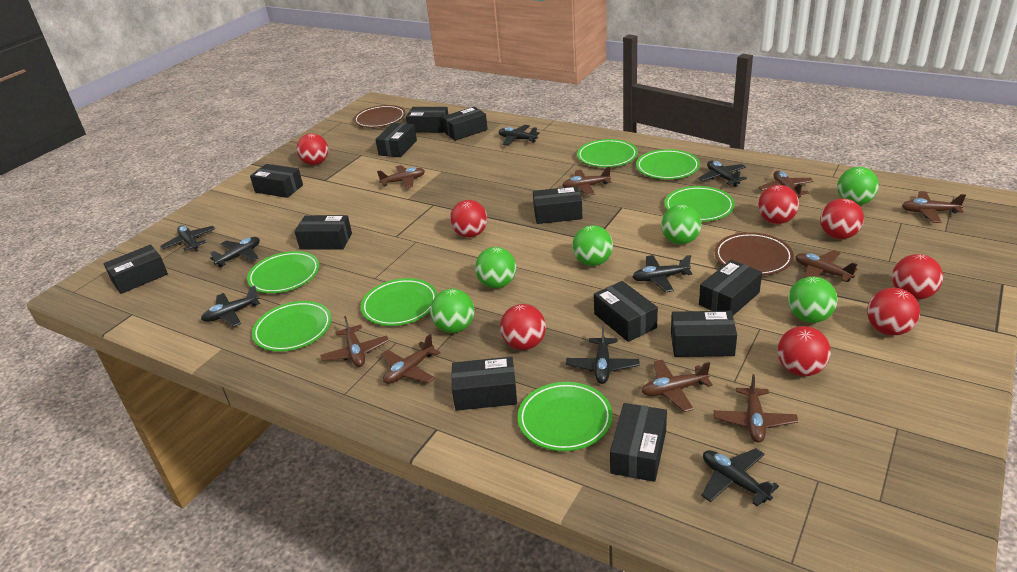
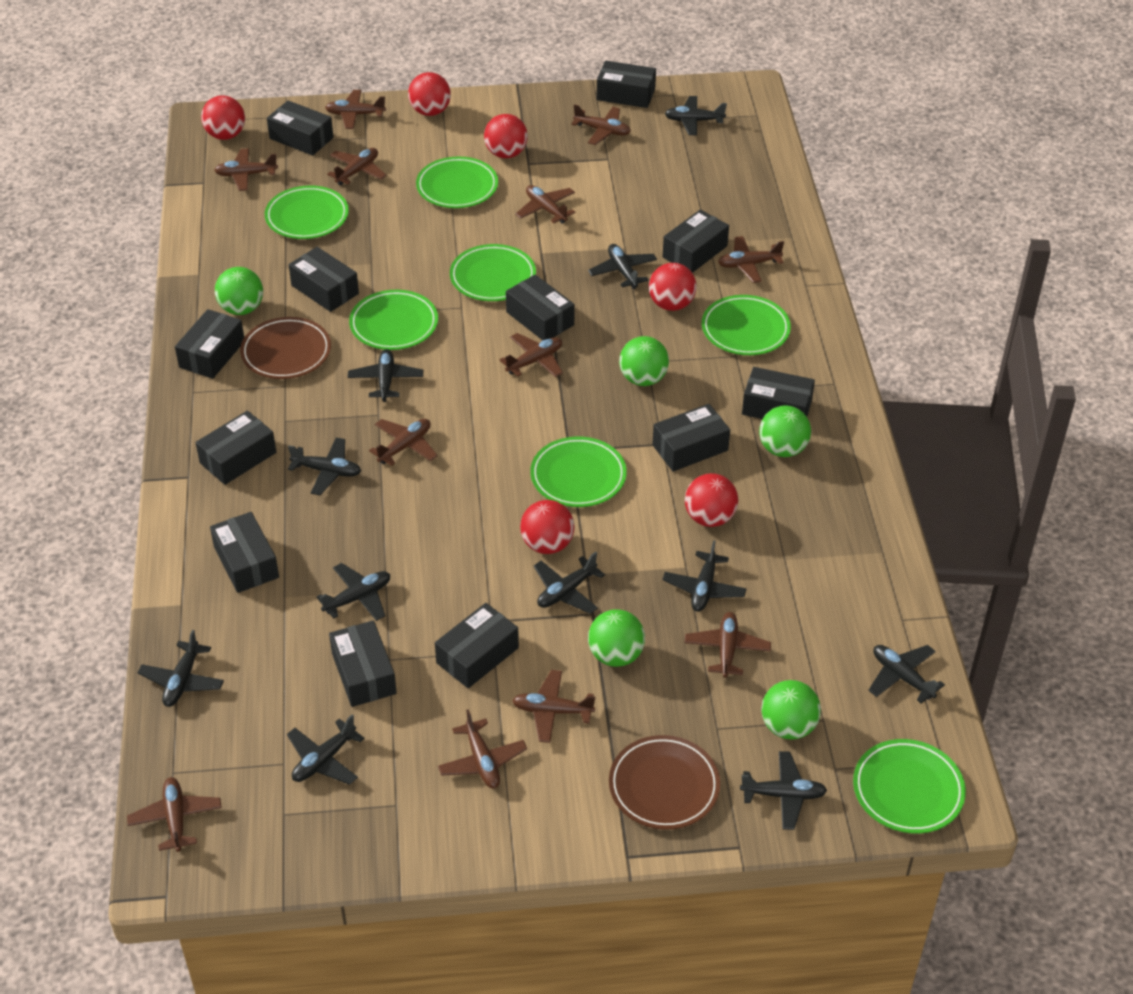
black plane: [160,225,215,252] [201,285,260,327] [210,237,260,267] [498,125,540,146] [566,325,639,384] [632,255,692,292] [698,161,747,187] [702,448,779,507] = 8 -> [137,630,224,707] [287,714,365,785] [288,438,361,495] [316,563,390,621] [348,349,423,402] [534,552,605,614] [588,244,657,289] [662,540,747,612] [665,96,727,135] [740,751,827,830] [868,645,945,703] = 11
brown plane: [320,316,389,367] [377,165,425,189] [381,334,440,384] [562,167,611,196] [642,360,713,412] [714,374,798,443] [759,171,814,200] [795,250,858,282] [902,192,966,223] = 9 -> [127,777,222,852] [214,149,278,191] [325,90,386,129] [327,148,387,185] [369,419,438,466] [438,709,527,789] [500,333,563,377] [512,670,595,743] [515,185,576,224] [571,104,631,145] [684,612,771,678] [718,236,784,283] = 12
green ball: [430,289,474,333] [475,247,516,288] [572,225,613,266] [661,205,702,244] [788,276,838,323] [837,167,879,205] = 6 -> [215,267,263,315] [588,609,645,667] [619,336,669,386] [759,405,811,457] [761,680,821,740] = 5
red ball: [297,133,328,165] [450,200,487,238] [500,304,546,350] [758,185,799,224] [777,326,831,376] [820,198,864,239] [867,288,920,335] [892,254,943,300] = 8 -> [201,96,245,140] [408,72,451,116] [484,114,528,158] [520,500,574,554] [649,263,696,311] [685,473,738,527] = 6

